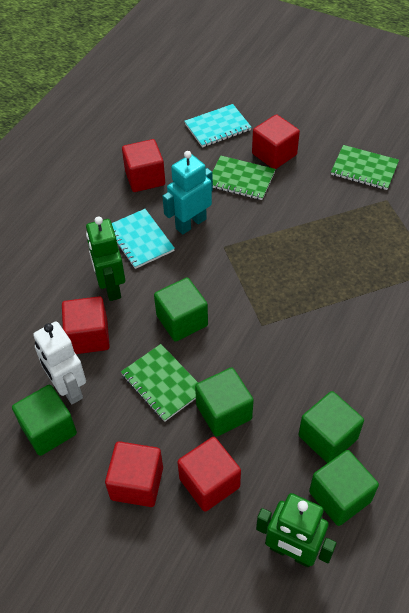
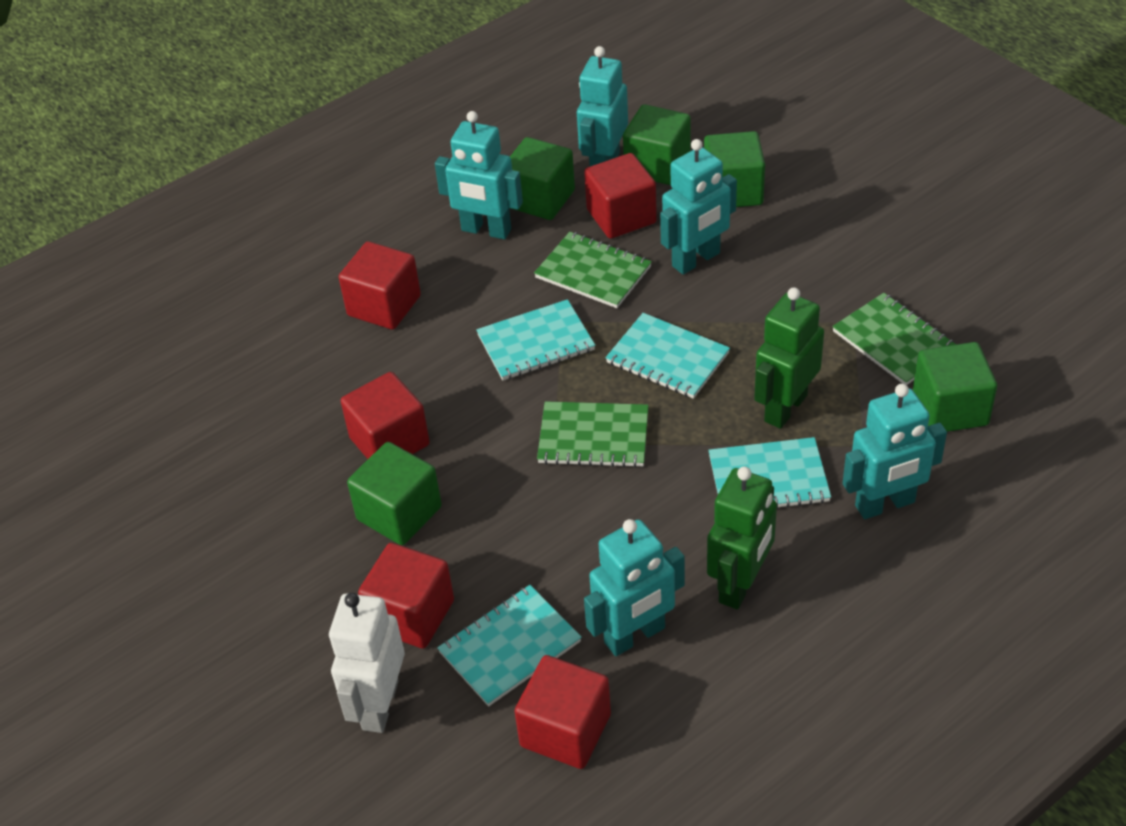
turquoise notebook: [112,209,175,269] [184,104,252,148] = 2 -> [437,585,582,707] [476,299,595,381] [606,313,730,399] [708,437,831,509] = 4
turquoise robot: [162,151,213,234] = 1 -> [435,111,523,239] [577,46,628,166] [584,519,685,656] [660,139,737,275] [843,384,947,519] = 5

